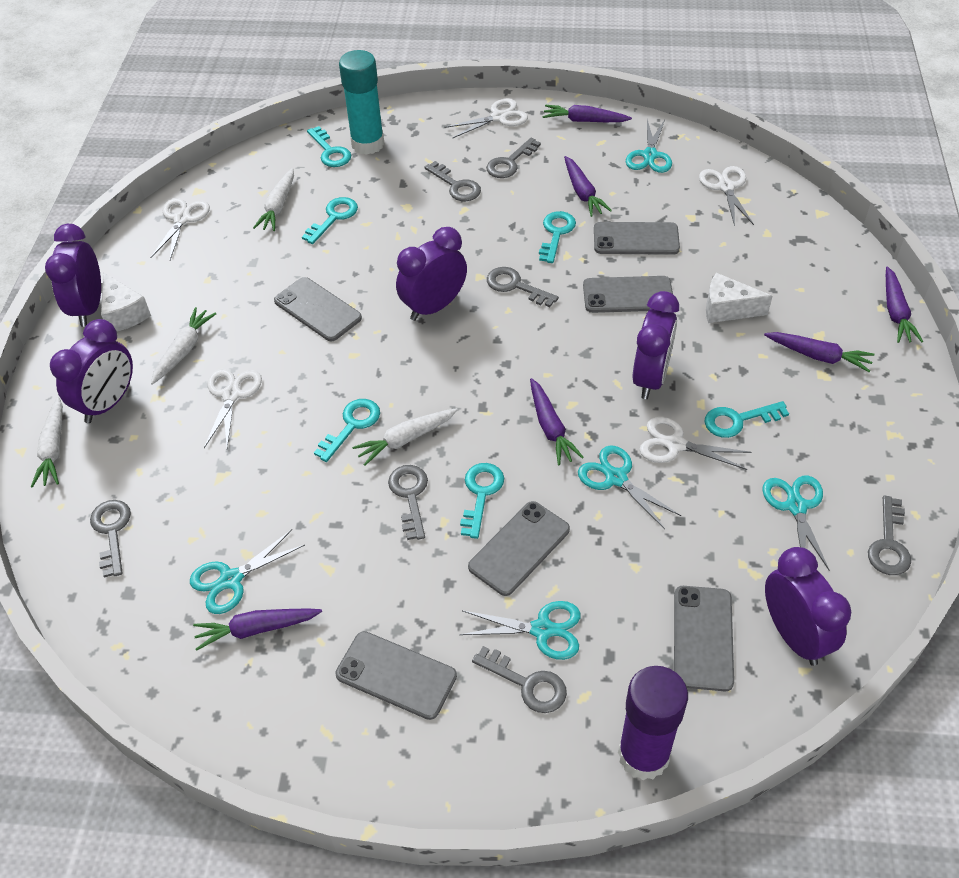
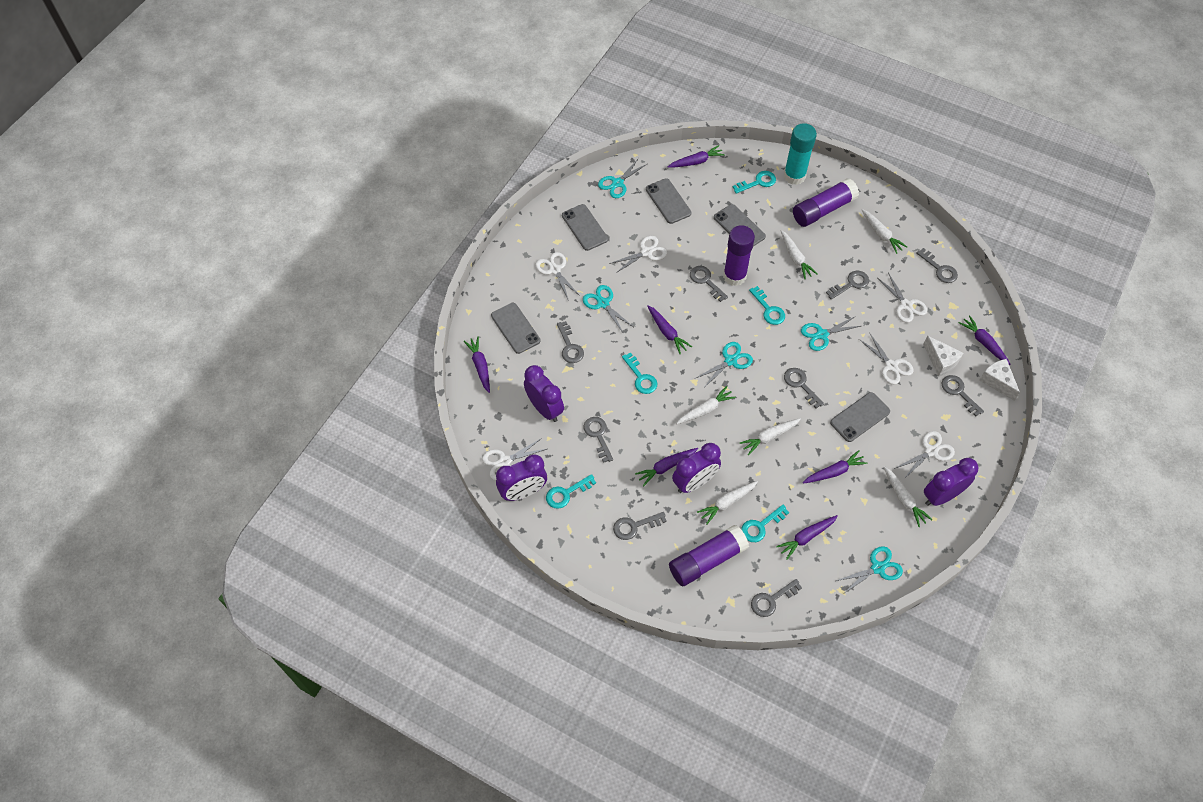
grey key: [90,500,131,578] [388,465,428,540] [424,161,481,201] [472,646,567,713] [486,138,541,178] [487,267,559,307] [868,496,911,575] = 7 -> [557,321,584,363] [583,417,613,463] [613,512,667,540] [690,266,728,302] [751,579,802,617] [784,368,824,408] [826,270,869,299] [916,248,958,283] [942,375,984,416] = 9
grey phone: [274,277,362,341] [335,631,457,720] [468,501,570,596] [583,276,673,313] [594,222,680,255] [674,586,734,691] = 6 -> [491,303,541,354] [562,204,608,251] [646,178,692,224] [714,204,766,247] [830,392,890,442] = 5
purple carrot: [193,608,322,651] [530,378,584,466] [543,105,632,122] [564,156,612,217] [764,332,875,372] [886,267,923,343] = 6 -> [464,337,490,393] [635,448,698,486] [647,305,692,354] [668,145,725,168] [776,515,838,560] [803,450,868,484] [959,315,1010,365] = 7
purple clock: [45,224,101,327] [50,319,133,423] [396,227,467,321] [632,291,679,399] [765,547,851,666] = 5 -> [496,455,547,501] [524,365,564,422] [672,443,721,493] [924,458,979,506] = 4
purple glue stick: [618,666,688,780] = 1 -> [669,525,749,586] [723,225,755,286] [793,178,859,227] = 3
turquoise key: [302,197,358,244] [307,126,352,167] [314,399,380,462] [460,463,504,539] [539,211,576,263] [705,401,789,438] = 6 -> [546,474,596,509] [622,352,657,394] [733,171,776,194] [741,505,789,542] [749,286,785,325] = 5
white carrot: [31,397,63,487] [151,307,216,385] [253,168,294,231] [352,408,458,466] = 4 -> [676,386,736,424] [697,481,758,524] [740,418,801,455] [781,230,817,279] [861,209,907,254] [884,467,933,527] = 6
white scissors: [150,198,210,260] [204,369,262,448] [444,99,528,139] [639,417,751,470] [699,166,754,227] = 5 -> [482,438,547,480] [535,252,580,301] [609,236,667,273] [859,332,914,385] [878,273,927,323] [894,431,955,480] = 6

